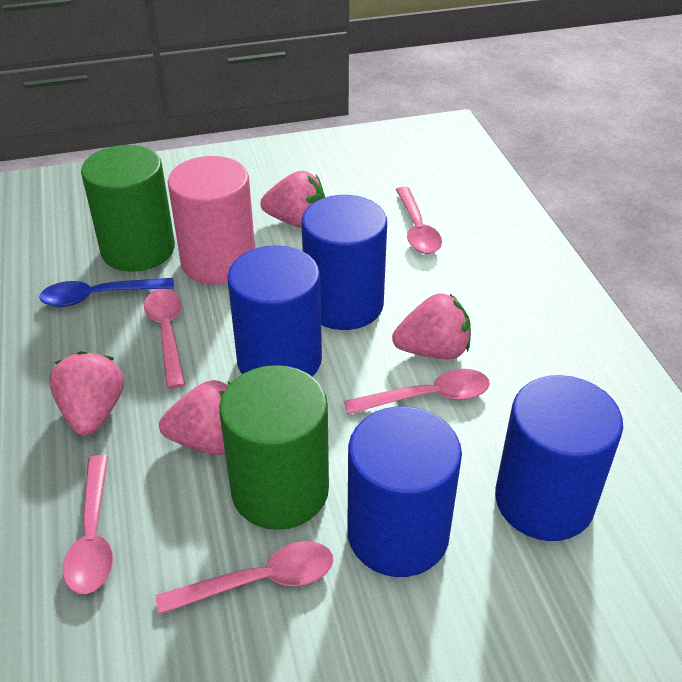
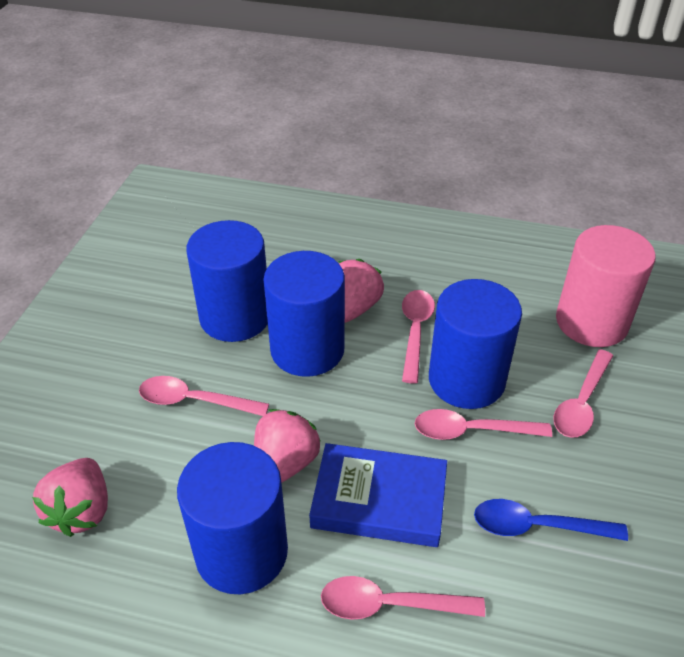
blue book: none = 0 -> [309,443,447,547] = 1
green cylinder: [81,145,175,272] [219,365,329,530] = 2 -> none = 0
pink strawberry: [49,351,124,436] [159,380,231,455] [260,171,325,228] [392,293,471,359] = 4 -> [32,458,108,537] [254,409,321,483] [339,259,384,323] = 3

